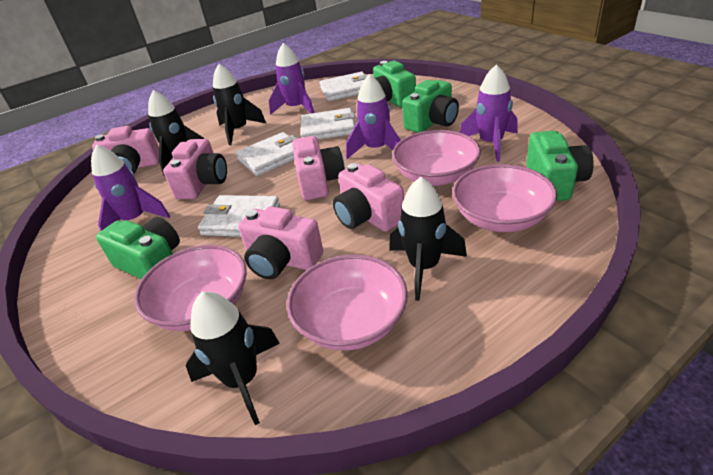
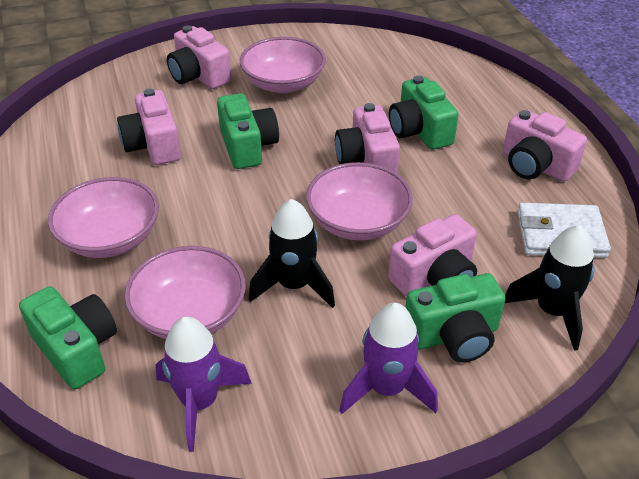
black rocket: [148,90,204,176] [186,292,280,425] [213,64,266,145] [389,177,467,301] = 4 -> [249,199,335,308] [505,225,595,351] = 2
purple rocket: [91,145,170,231] [269,43,314,115] [346,74,401,159] [460,64,518,162] = 4 -> [155,316,252,452] [339,303,438,414] = 2
white wallet: [198,195,280,237] [236,132,298,176] [301,108,355,140] [320,72,368,101] = 4 -> [517,203,611,258] = 1

